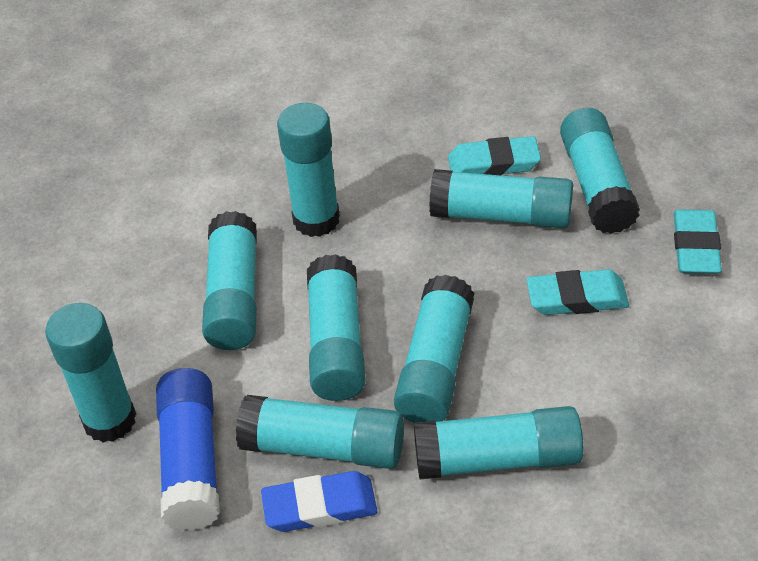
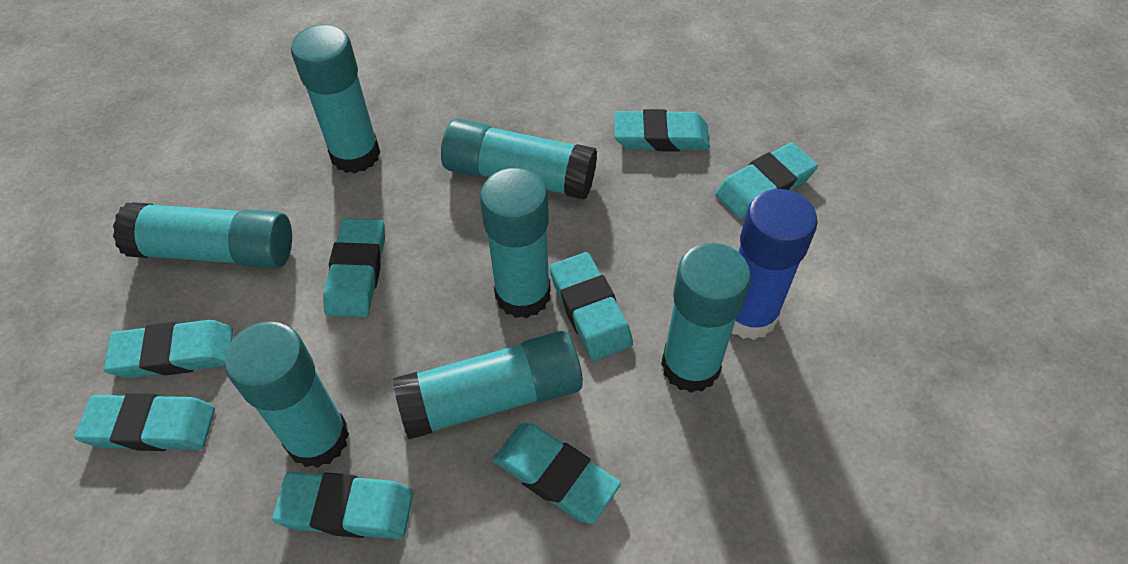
blue eraser: [261,471,377,532] = 1 -> none = 0
turquoise eraser: [448,136,541,175] [526,269,629,315] [674,209,722,274] = 3 -> [75,393,215,451] [104,320,233,378] [272,472,413,539] [323,218,385,317] [493,423,621,524] [550,252,633,361] [614,109,710,151] [715,142,818,219] = 8
turquoise glue stick: [45,303,136,443] [202,211,257,350] [236,395,404,469] [277,103,340,237] [307,254,366,401] [394,275,474,423] [414,406,583,479] [429,169,573,229] [560,108,640,234] = 9 -> [113,202,292,269] [224,321,349,468] [291,25,380,173] [393,331,583,440] [441,118,597,200] [480,168,551,318] [661,243,751,393] = 7

